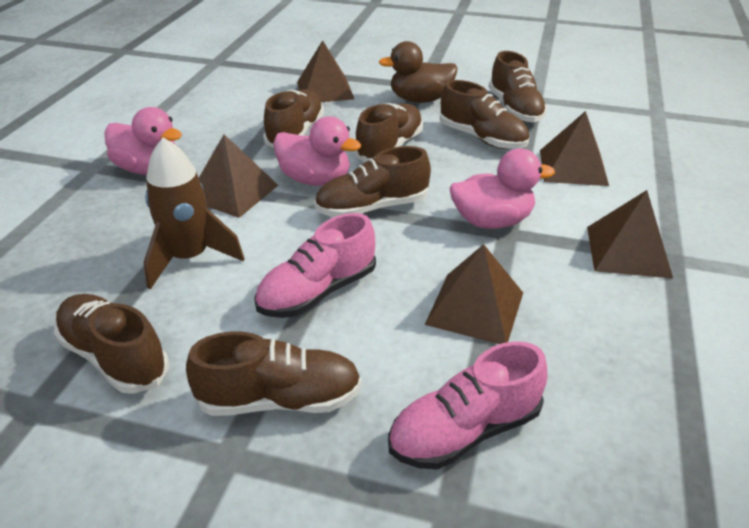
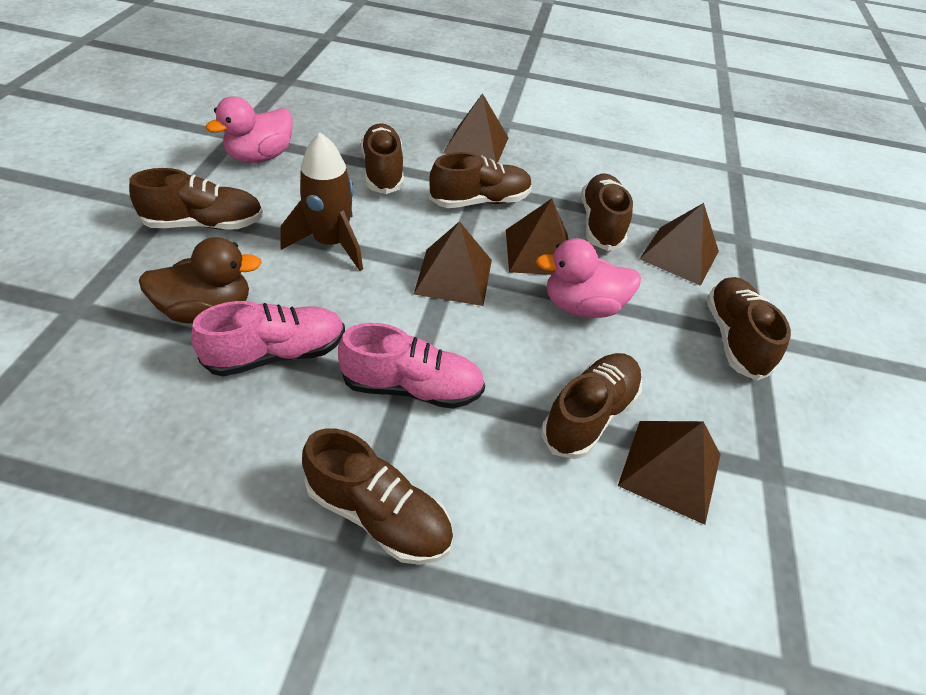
pink duck: [104,107,182,175] [273,117,361,186] [450,149,555,229] = 3 -> [206,96,293,163] [536,238,641,318] = 2

